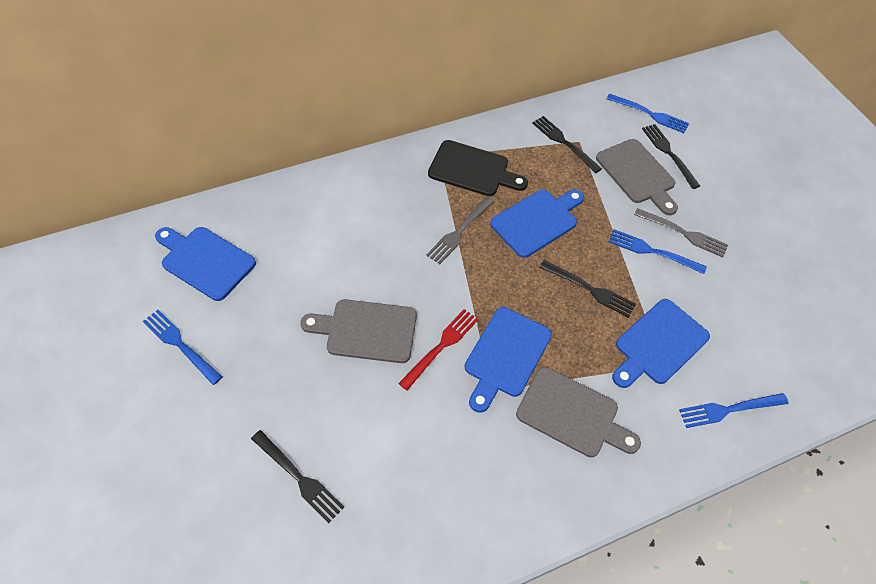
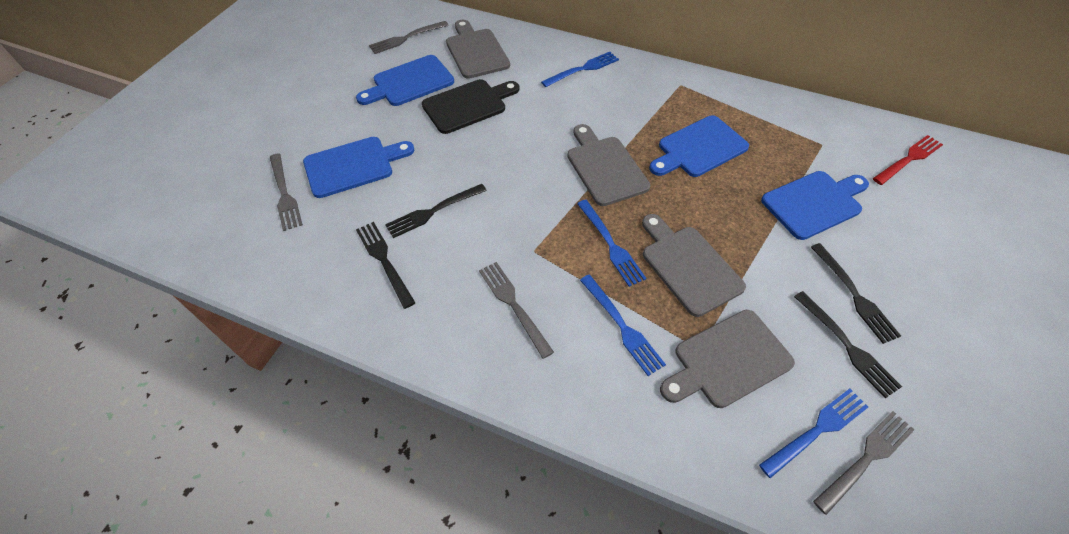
grey cutting board: [300,299,417,363] [516,367,641,457] [596,139,678,215] = 3 -> [446,20,510,79] [567,124,650,206] [642,214,746,317] [660,310,795,408] = 4
grey fork: [426,196,494,264] [634,208,728,257] = 2 -> [270,153,303,231] [369,21,449,54] [479,262,554,359] [813,411,914,515] = 4

